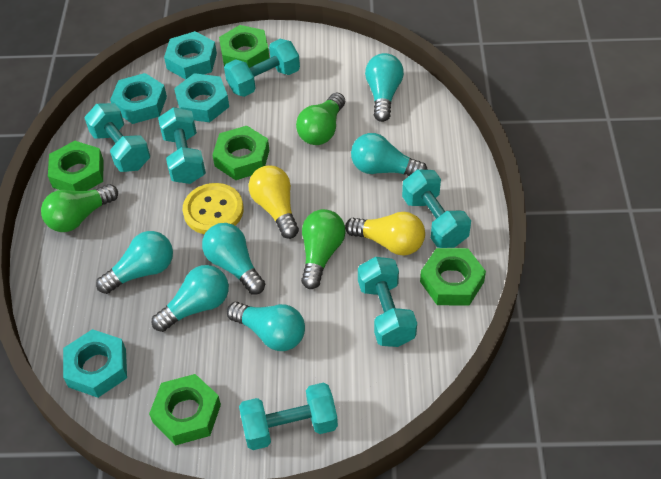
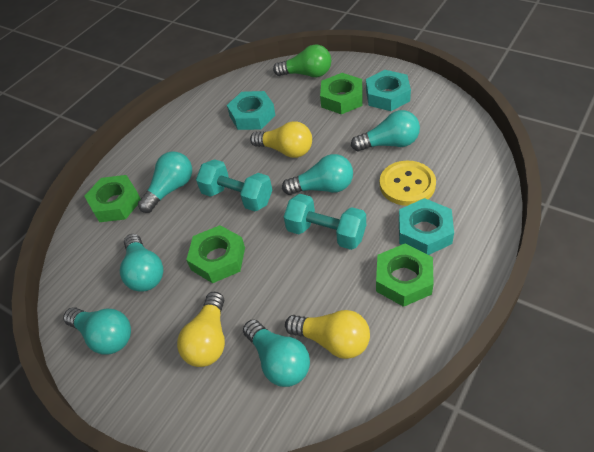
green light bulb: [41,184,118,232] [296,92,345,145] [301,209,346,289] = 3 -> [273,44,331,77] = 1
green nut: [48,141,104,191] [149,374,221,445] [212,126,270,180] [219,25,269,68] [420,248,486,306] = 5 -> [84,175,141,222] [186,225,245,283] [320,73,362,114] [376,244,434,307] = 4
turquoise dumbbell: [85,103,150,172] [158,107,206,184] [224,39,300,97] [239,383,338,450] [358,257,417,347] [402,169,471,248] = 6 -> [196,159,272,211] [284,194,366,250] = 2
turquoise nut: [63,329,127,398] [110,73,167,124] [164,31,217,79] [174,73,229,122] = 4 -> [227,91,275,130] [366,70,411,111] [399,198,454,255] = 3
yellow light bulb: [249,165,299,239] [345,212,425,256] = 2 -> [177,292,225,367] [250,121,312,158] [285,310,370,359] = 3

